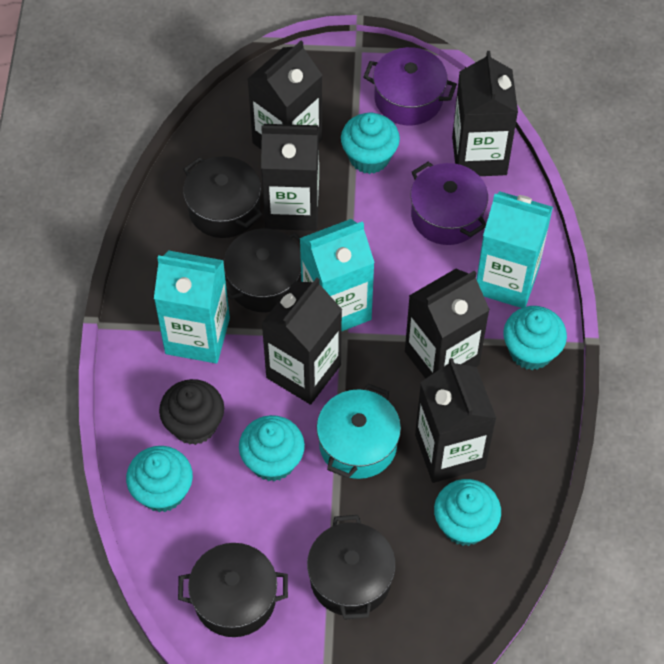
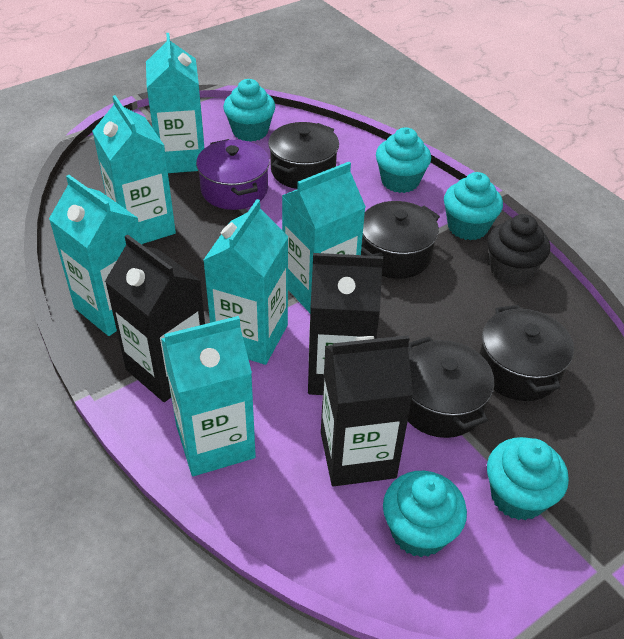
black carton: [248,41,322,149] [261,124,319,231] [262,278,342,405] [405,269,490,379] [415,358,496,483] [452,51,518,176] = 6 -> [105,234,205,402] [308,253,383,395] [321,335,413,486] = 3
purple pot: [363,47,457,125] [410,161,488,245] = 2 -> [196,139,270,210] = 1
turquoise carton: [154,250,230,364] [299,219,375,331] [476,191,553,308] = 3 -> [49,175,142,336] [93,95,176,244] [146,33,204,173] [161,316,256,476] [203,199,288,365] [282,162,366,313] = 6
turquoise pot: [316,383,401,479] = 1 -> none = 0

